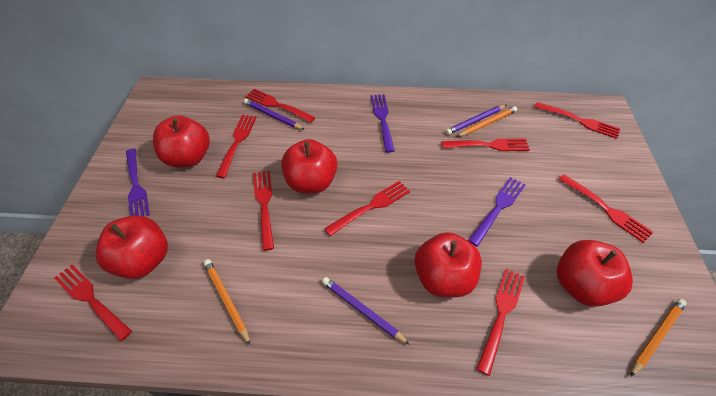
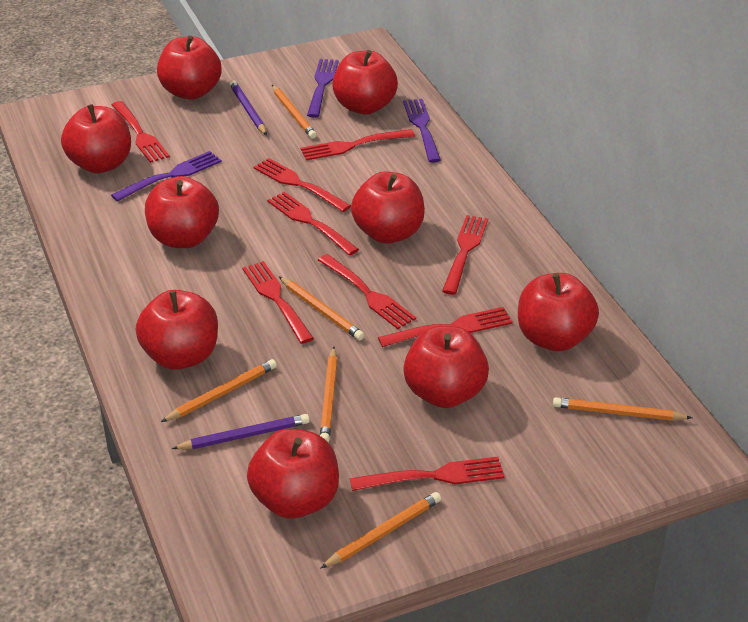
orange pencil: [204,259,251,345] [456,106,517,137] [631,299,687,377] = 3 -> [161,359,277,422] [272,85,317,139] [279,276,364,340] [320,347,337,442] [320,492,441,569] [553,397,692,421] = 6
purple pencil: [244,99,305,130] [322,277,410,345] [446,105,506,135] = 3 -> [171,414,310,449] [229,80,267,135] = 2
red apple: [95,216,168,279] [153,116,210,168] [281,139,337,193] [414,232,482,297] [557,240,633,307] = 5 -> [61,104,131,174] [136,290,218,370] [145,176,219,248] [157,36,221,99] [247,429,339,519] [333,50,398,115] [351,171,425,244] [403,326,489,408] [518,273,599,351] = 9

